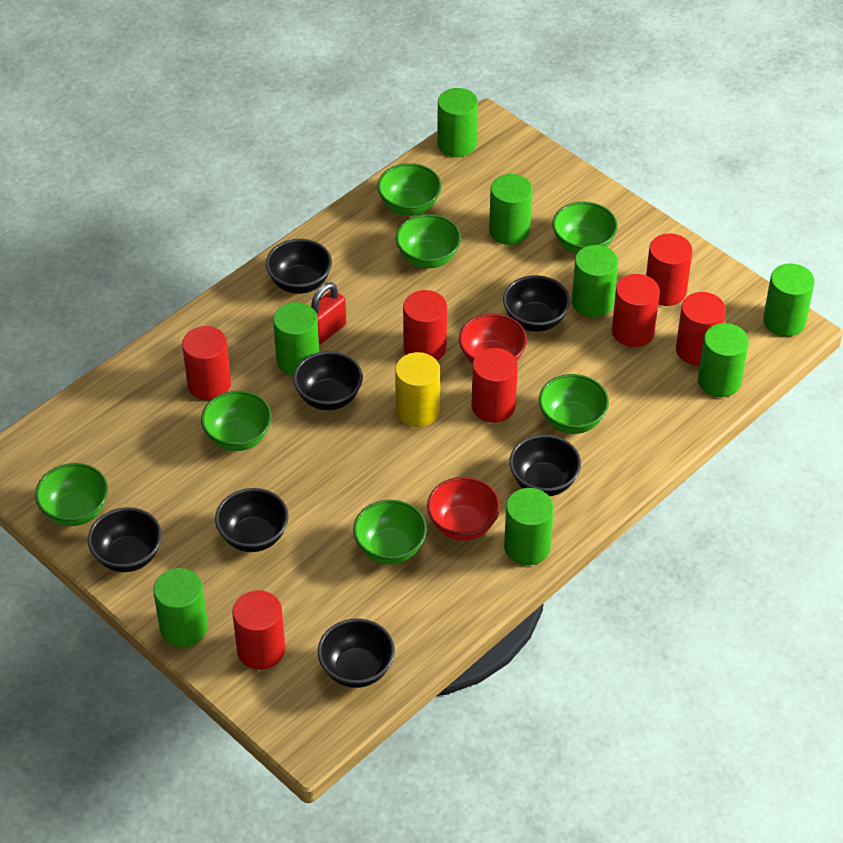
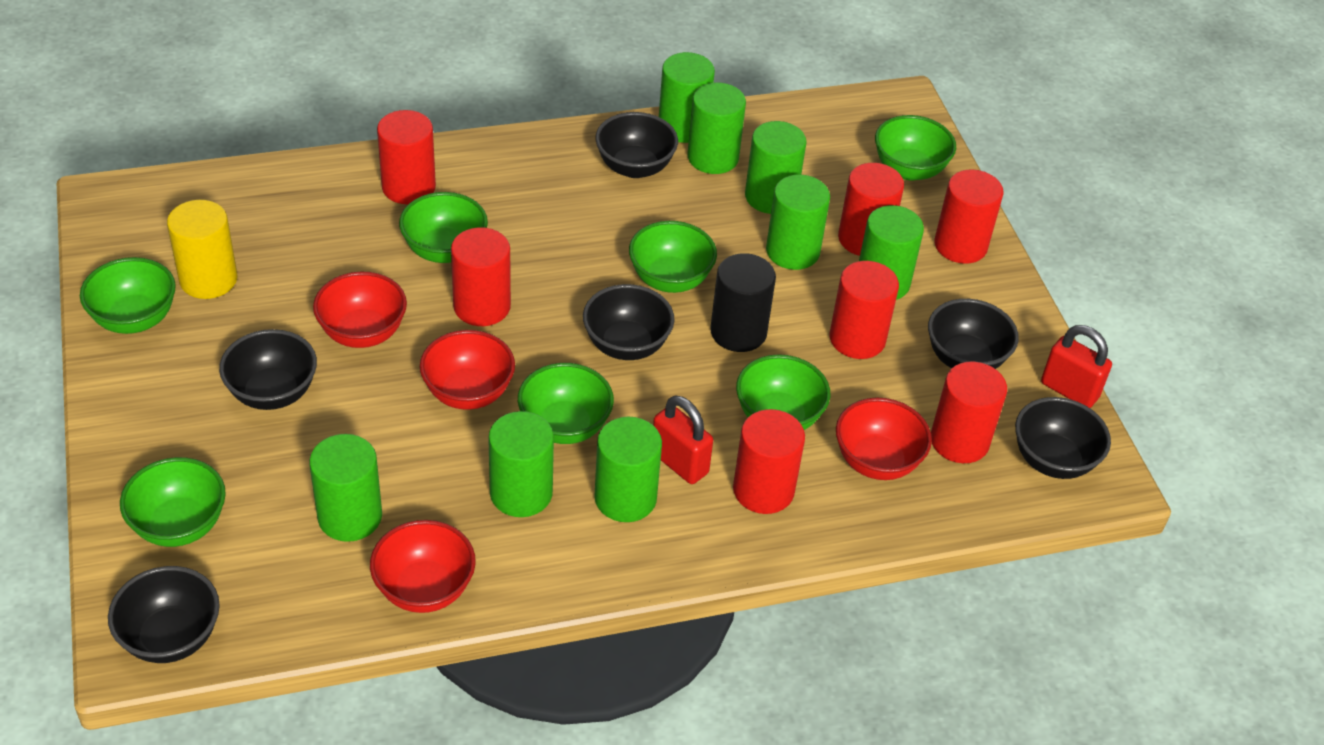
black bowl: [88,507,162,572] [215,488,289,552] [266,239,332,294] [293,351,363,410] [318,619,395,688] [503,275,570,332] [509,434,581,496] = 7 -> [108,566,220,663] [219,329,317,410] [583,284,675,360] [595,112,678,178] [928,299,1019,369] [1015,397,1111,479] = 6
black cylinder: none = 0 -> [710,253,776,352] = 1
red bowl: [427,477,500,541] [459,313,527,364] = 2 -> [313,271,407,348] [370,520,476,613] [420,330,515,410] [836,397,932,480] = 4
red padlock: [311,282,346,345] = 1 -> [653,395,713,484] [1041,325,1112,408] = 2

